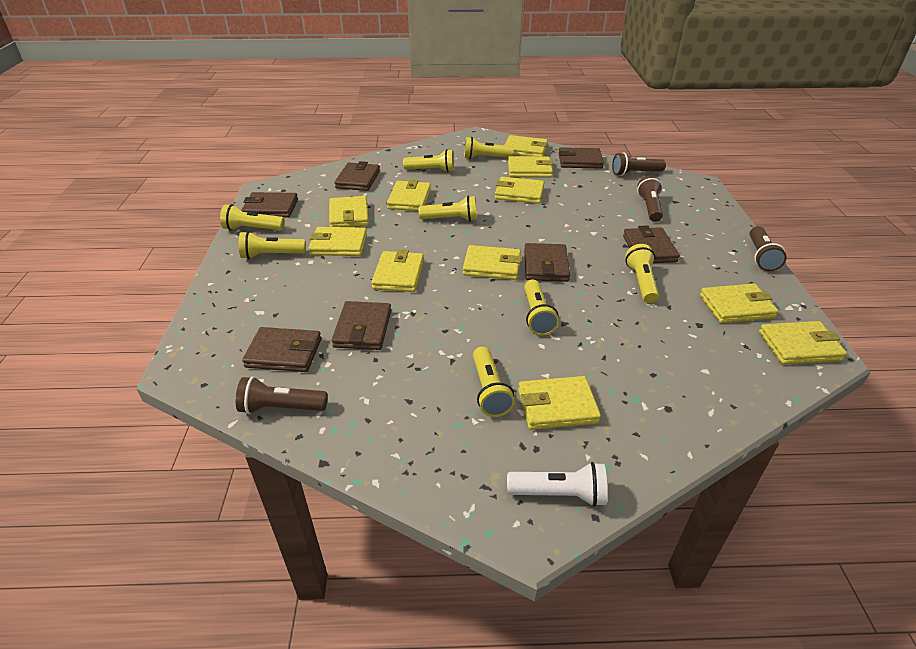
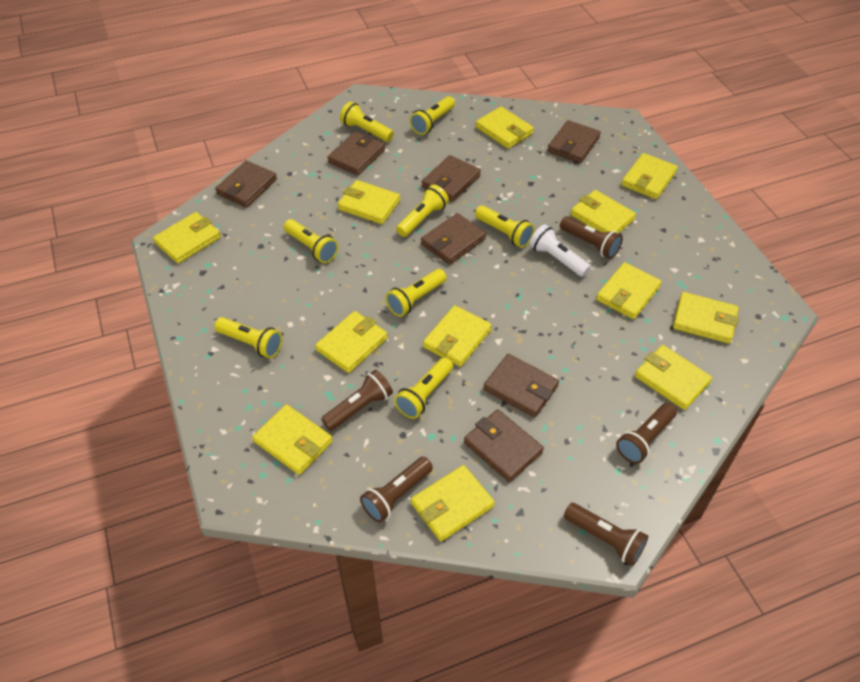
brown flashlight: [236,376,328,414] [612,152,666,176] [637,175,663,222] [749,226,787,271] = 4 -> [321,370,393,431] [360,457,433,523] [560,216,623,259] [564,503,648,566] [616,403,677,464] = 5
yellow wallet: [308,227,367,256] [329,196,369,227] [371,249,424,292] [387,179,431,211] [463,245,522,280] [495,177,544,204] [505,135,548,156] [508,156,553,178] [518,376,601,430] [700,284,779,323] [759,321,847,365] = 11 -> [153,212,221,264] [253,404,333,475] [315,311,388,373] [338,180,400,224] [411,465,495,542] [423,305,492,367] [476,107,534,149] [571,190,636,234] [596,262,662,319] [621,153,678,199] [635,345,712,410] [673,292,739,344] = 12

